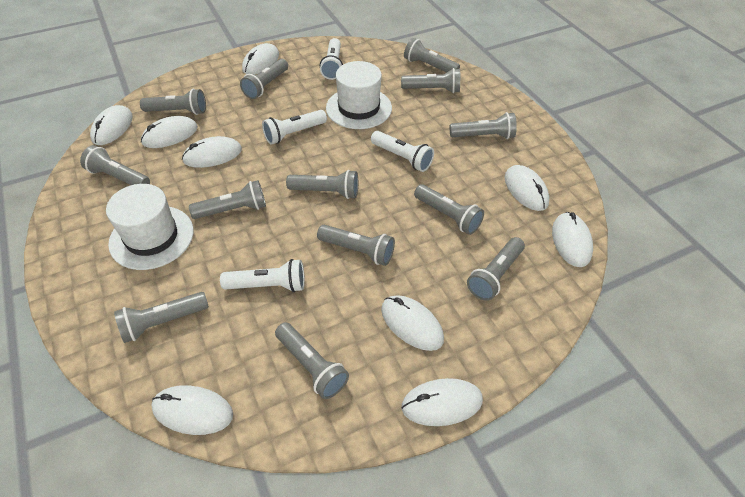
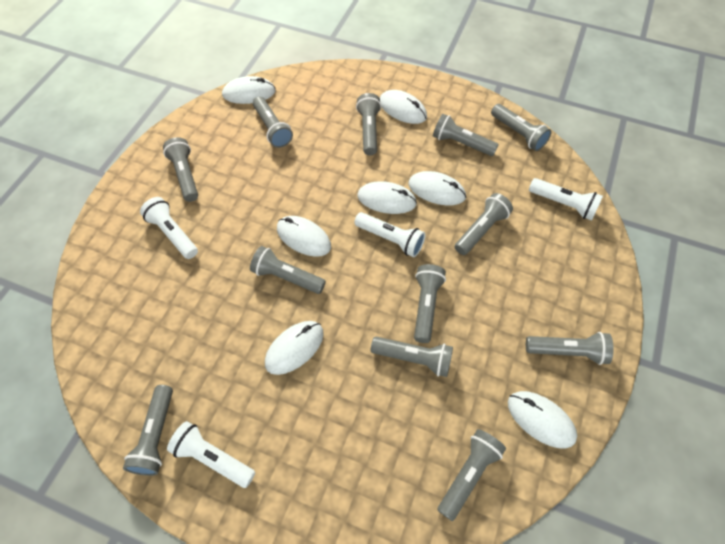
grey flashlight: [80,145,150,185] [114,292,209,343] [140,89,206,115] [189,180,266,219] [240,59,288,99] [275,322,349,399] [286,170,358,199] [317,225,395,266] [401,68,460,93] [404,38,460,73] [414,184,484,235] [450,112,517,139] [467,237,525,301] = 13 -> [123,385,173,476] [163,137,198,202] [250,246,326,294] [253,96,293,148] [356,93,381,155] [371,337,453,377] [414,264,446,343] [433,114,499,156] [438,429,506,521] [455,193,513,255] [491,104,552,151] [526,332,614,365] = 12
white hat: [106,184,194,270] [326,61,392,129] = 2 -> none = 0
white mouse: [90,105,133,145] [141,116,198,148] [151,385,233,435] [182,136,242,168] [242,43,279,75] [381,295,444,351] [401,378,483,426] [505,165,549,211] [552,212,593,267] = 9 -> [222,76,276,104] [265,321,324,375] [277,216,331,257] [357,181,417,214] [380,90,427,124] [408,171,466,205] [508,391,577,449] = 7

